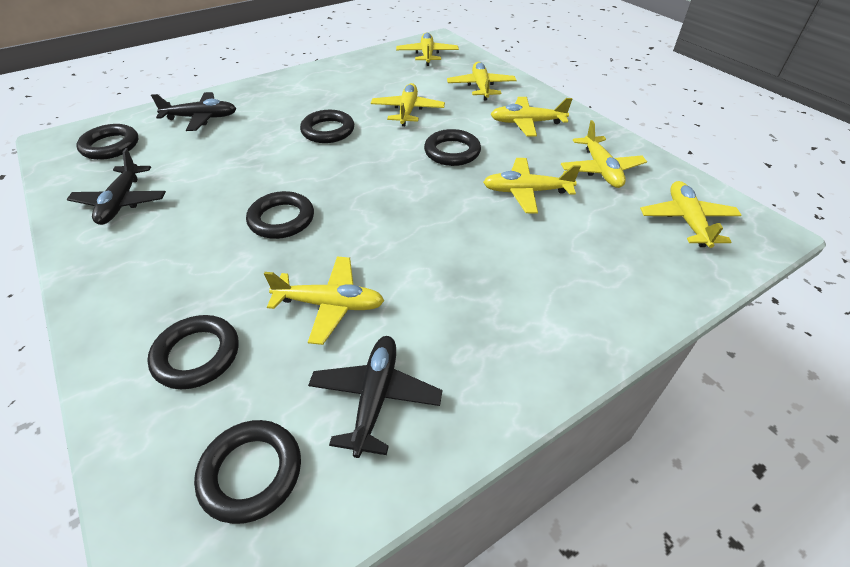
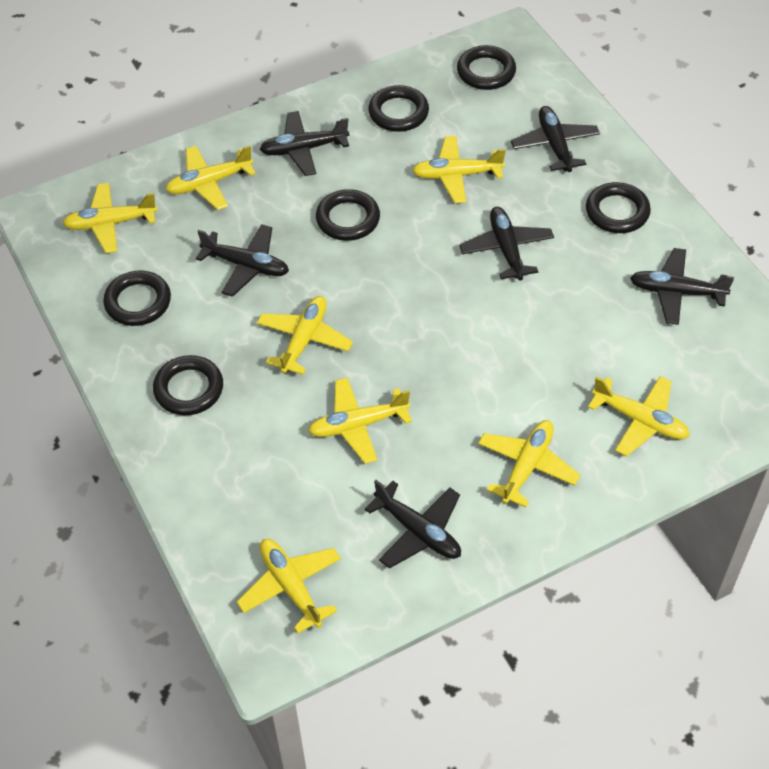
black plane: [67,148,166,225] [151,92,236,131] [308,336,443,458] = 3 -> [196,224,289,297] [260,111,349,176] [365,480,461,569] [459,207,554,281] [511,106,600,172] [630,248,734,325] = 6

